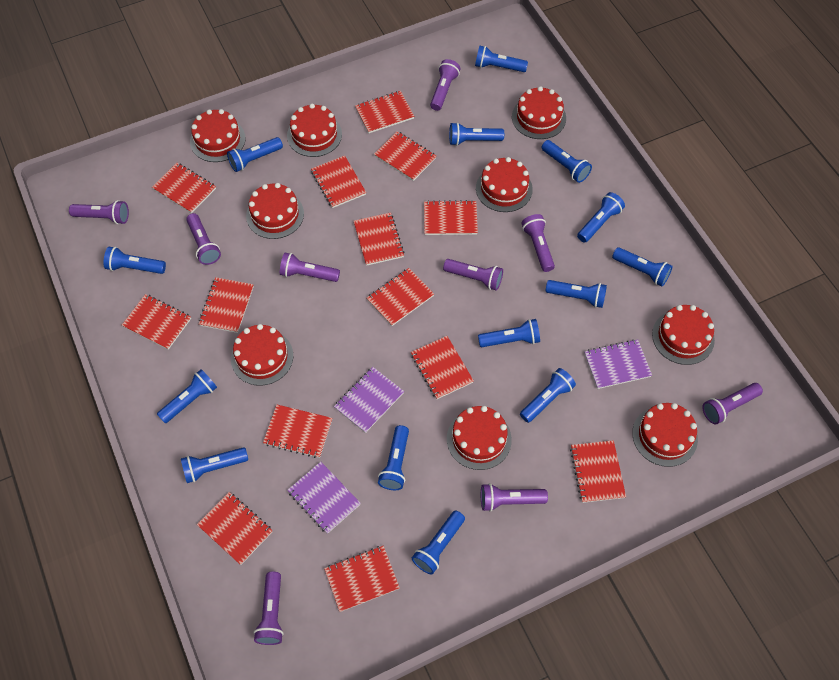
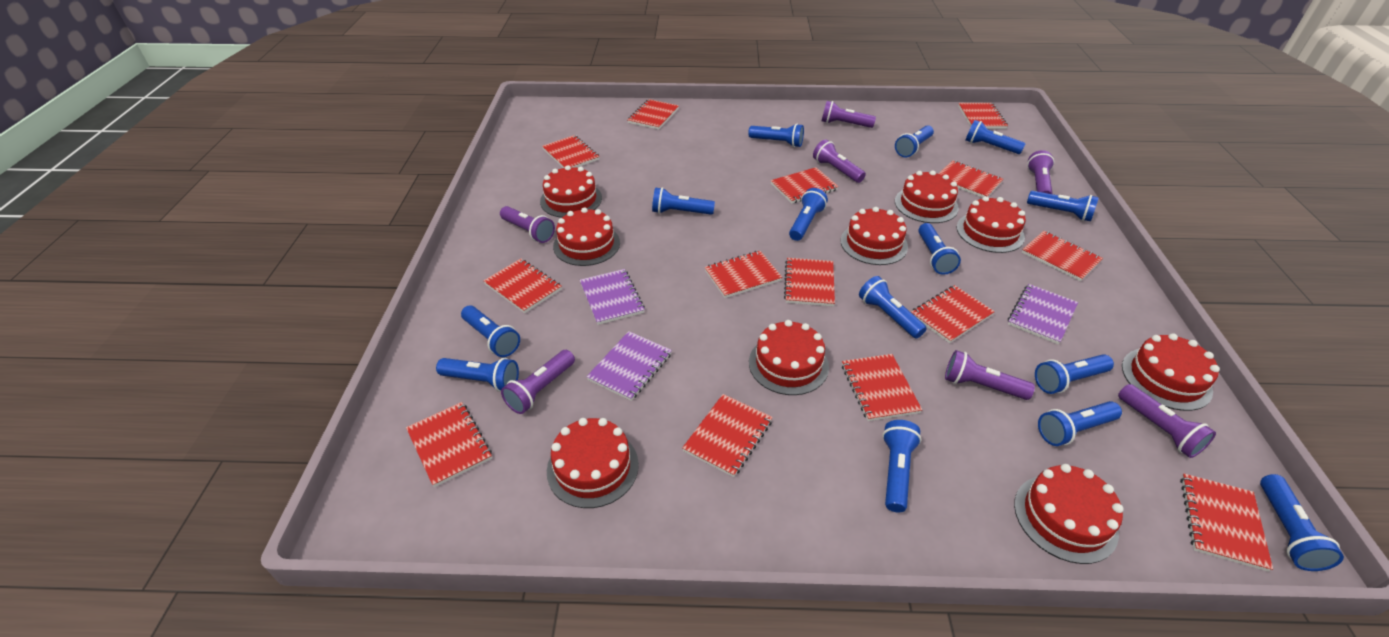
purple flashlight: [69,200,129,224] [186,213,221,265] [254,572,284,645] [280,253,340,282] [430,59,460,111] [443,259,503,291] [481,483,548,512] [521,214,555,272] [702,383,763,425] = 9 -> [500,206,555,243] [501,350,575,414] [813,139,866,183] [822,101,876,128] [945,350,1035,400] [1027,150,1054,194] [1118,384,1216,458] = 7

